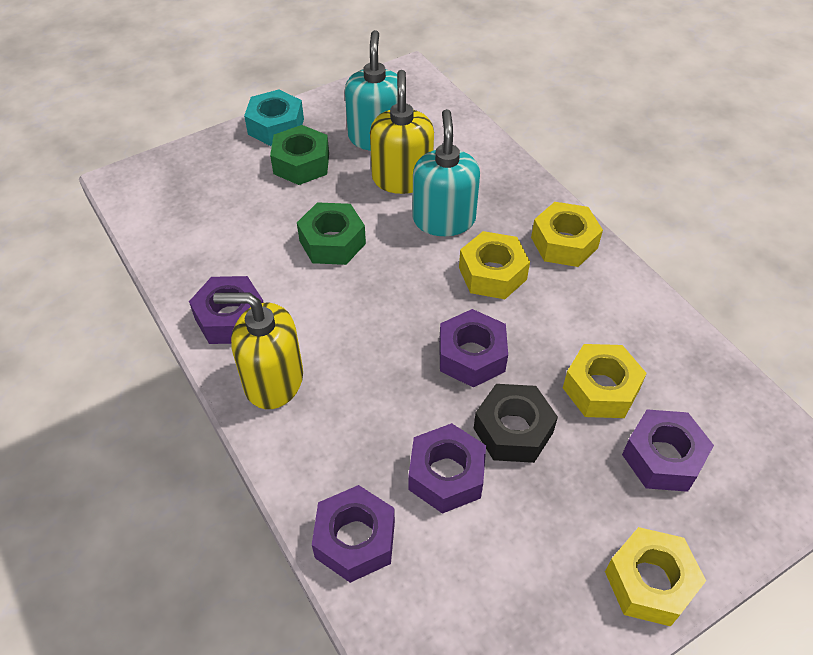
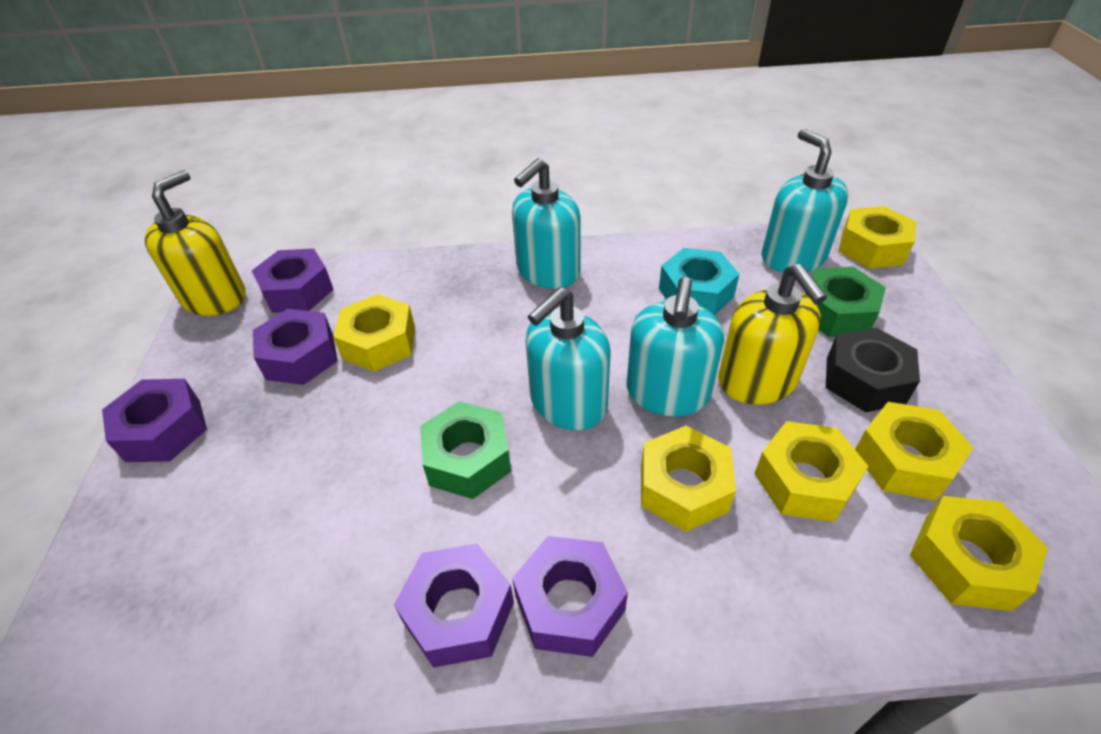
turquoise soap dispenser: [345,30,398,151] [413,109,480,236] = 2 -> [512,158,580,289] [525,287,611,430] [627,277,724,416] [762,129,848,273] = 4
yellow nut: [459,231,530,299] [531,202,603,267] [563,344,647,418] [605,527,706,626] = 4 -> [333,294,415,372] [641,426,736,532] [754,421,869,522] [838,206,916,269] [855,402,974,501] [910,496,1048,611] = 6

